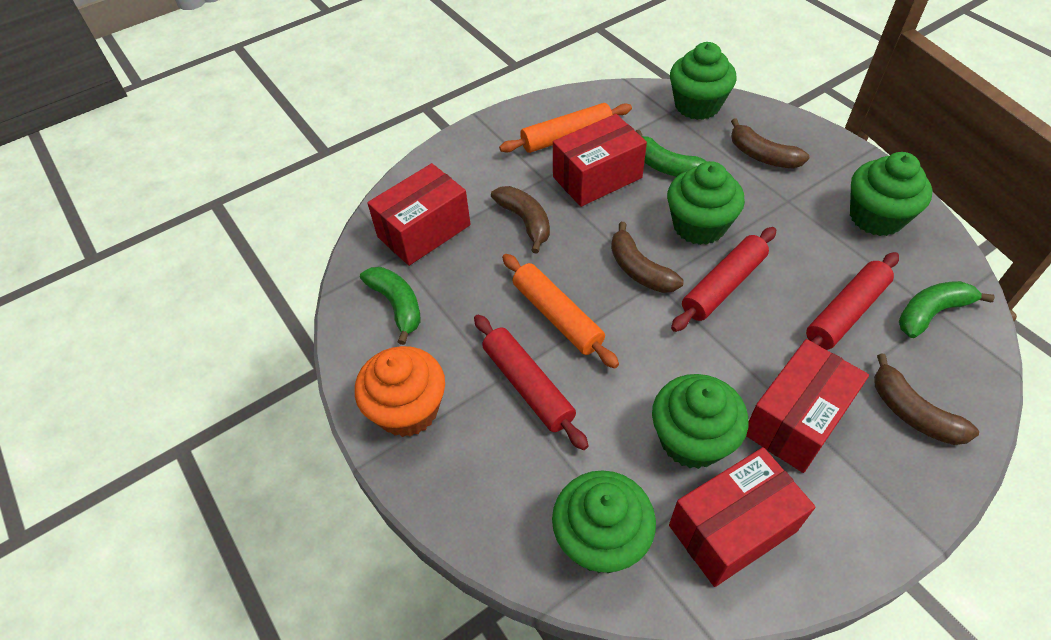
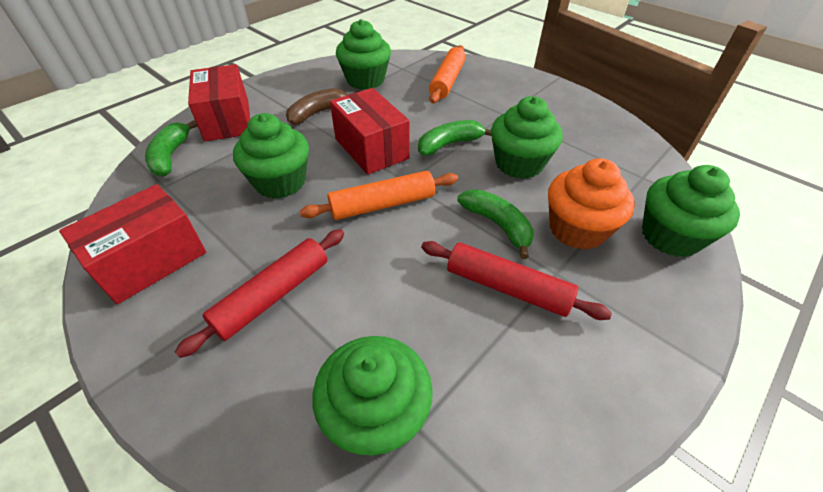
brown banana: [491,186,550,253] [611,222,684,293] [731,118,809,169] [874,354,979,445] = 4 -> [286,88,348,125] = 1
red box: [367,163,471,266] [553,114,647,207] [669,447,815,587] [746,339,869,473] = 4 -> [59,184,206,304] [188,64,250,141] [330,88,410,175] = 3
red rolling pin: [474,314,589,450] [671,227,776,332] [806,252,899,350] = 3 -> [175,229,344,358] [421,241,612,320] = 2

